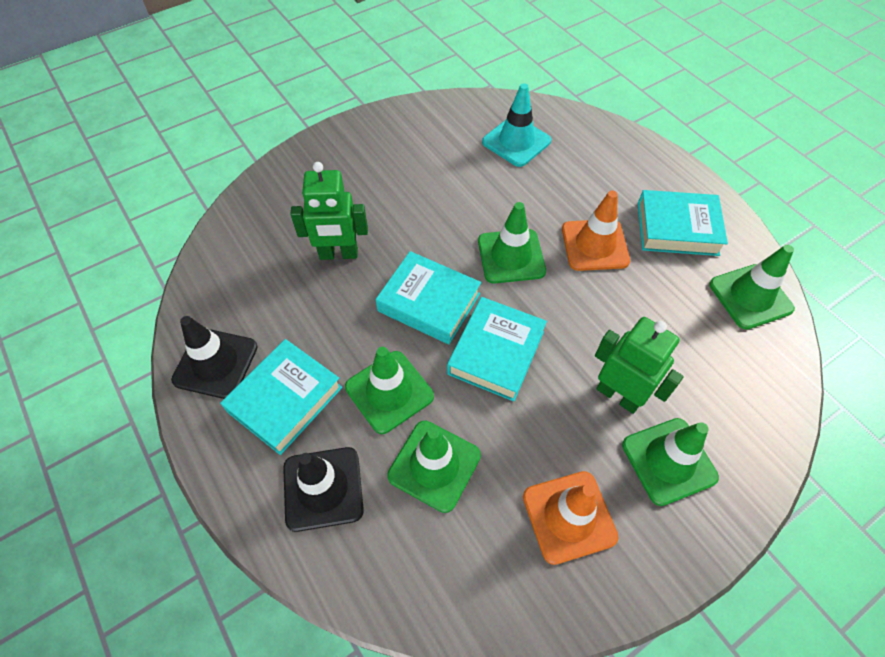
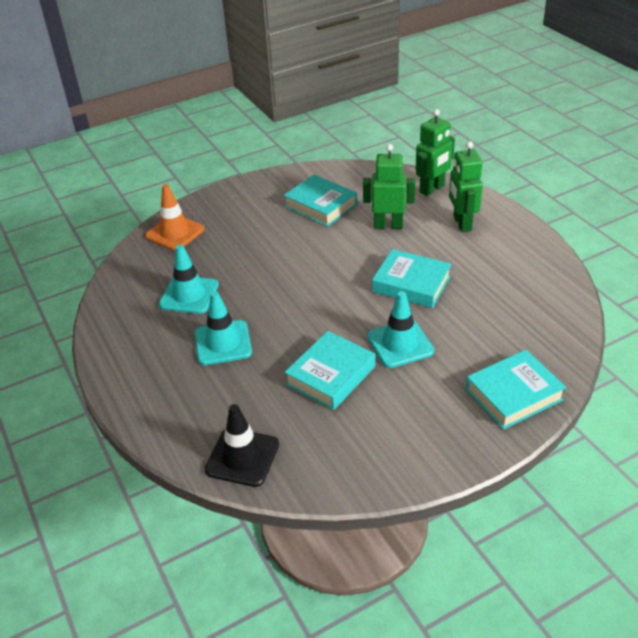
black traffic cone: [171,316,258,399] [283,447,364,532] = 2 -> [205,404,279,487] = 1
green robot: [290,162,368,260] [595,317,684,414] = 2 -> [363,144,415,229] [415,109,455,196] [449,141,483,232] = 3
green traffic cone: [345,347,434,434] [387,421,481,513] [478,202,546,284] [622,418,719,506] [709,245,795,330] = 5 -> none = 0
orange traffic cone: [523,471,618,565] [562,190,630,271] = 2 -> [145,184,204,251] = 1
turquoise traffic cone: [482,83,551,167] = 1 -> [159,244,219,314] [195,291,252,365] [367,291,434,368] = 3

